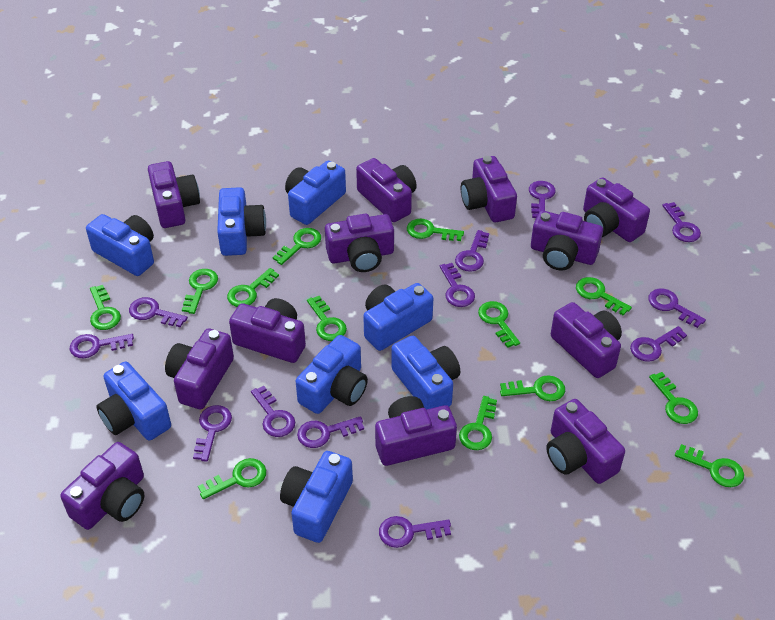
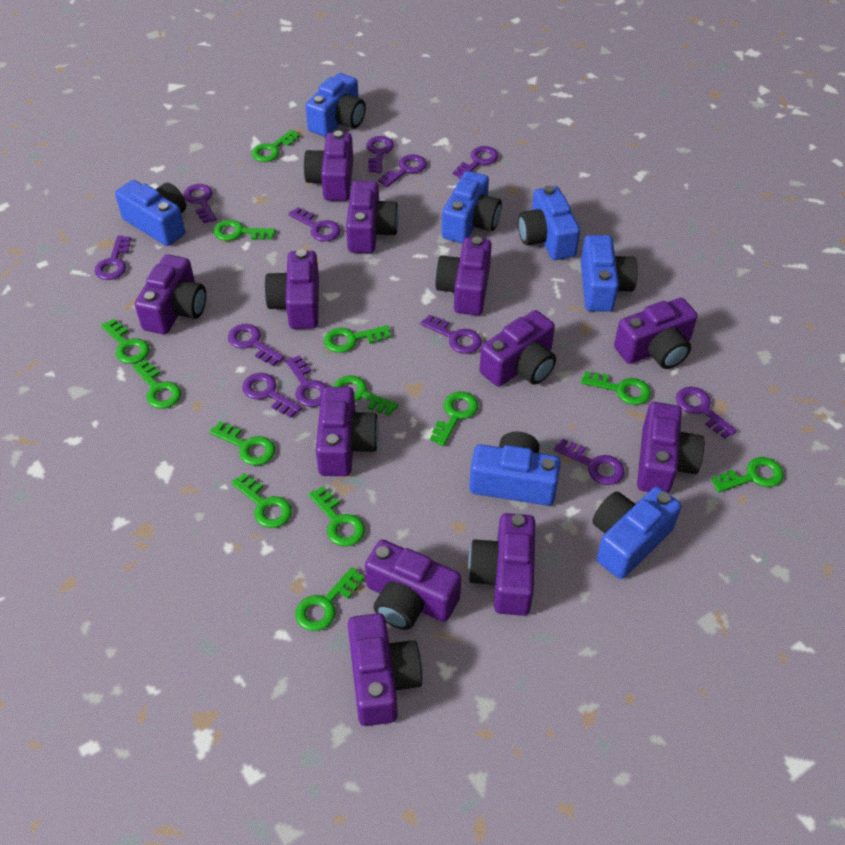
blue camera: [86,214,154,276] [97,361,171,441] [217,187,266,256] [280,451,353,543] [285,161,346,225] [296,335,368,414] [363,283,433,351] [391,336,460,410] = 8 -> [115,180,186,246] [305,73,366,137] [442,171,502,243] [469,431,561,506] [518,186,580,260] [581,235,638,312] [592,487,681,579] = 7

